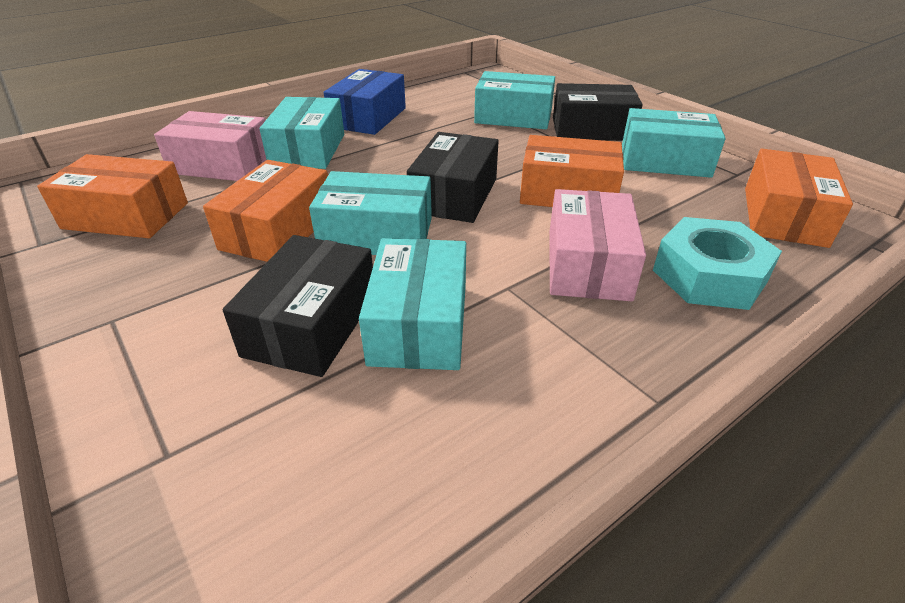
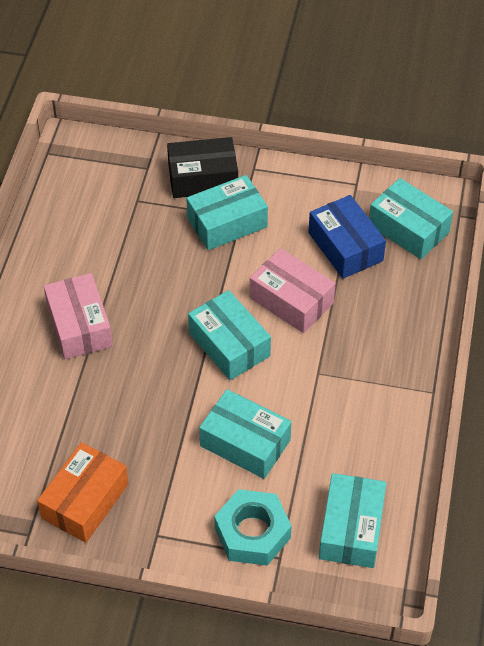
black box: [223,235,373,377] [407,132,498,223] [553,83,643,141] = 3 -> [167,137,238,198] = 1
orange box: [37,154,188,238] [203,160,328,262] [520,135,624,207] [745,149,853,248] = 4 -> [37,442,129,543] = 1

